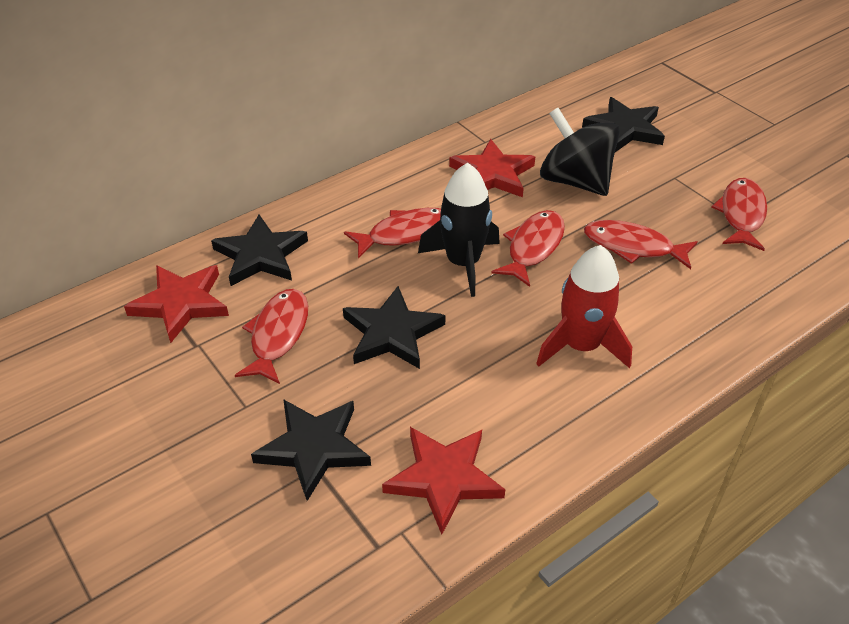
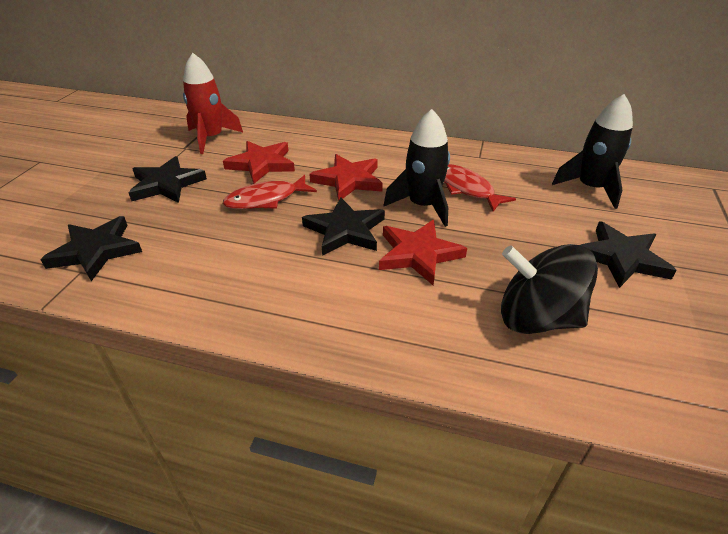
black rocket: [418,163,500,297] = 1 -> [384,109,450,227] [552,94,633,209] = 2
red fish: [235,289,308,384] [344,208,441,258] [491,210,565,287] [584,220,697,269] [711,178,767,251] = 5 -> [223,175,317,209] [444,164,516,212] = 2

